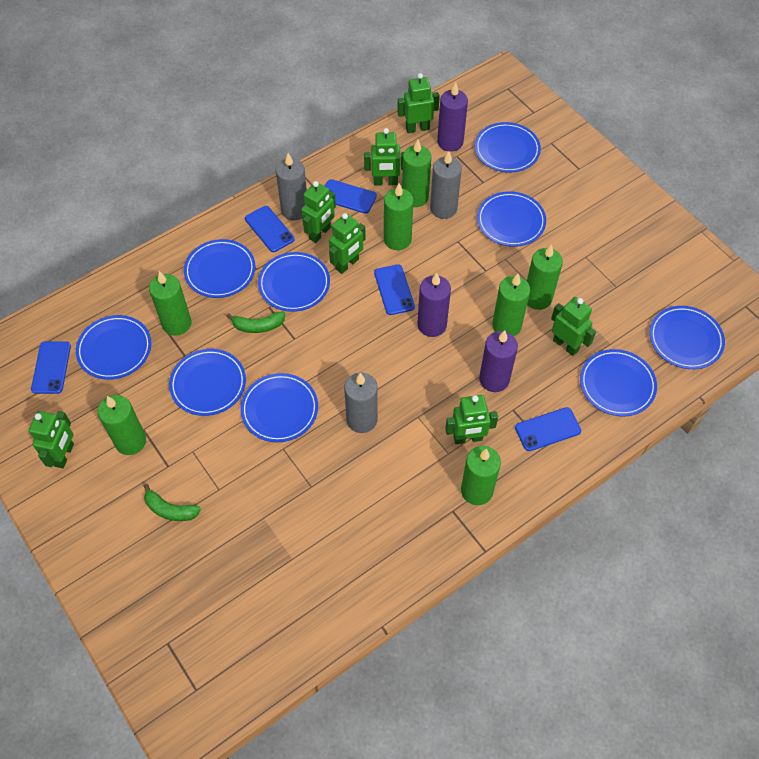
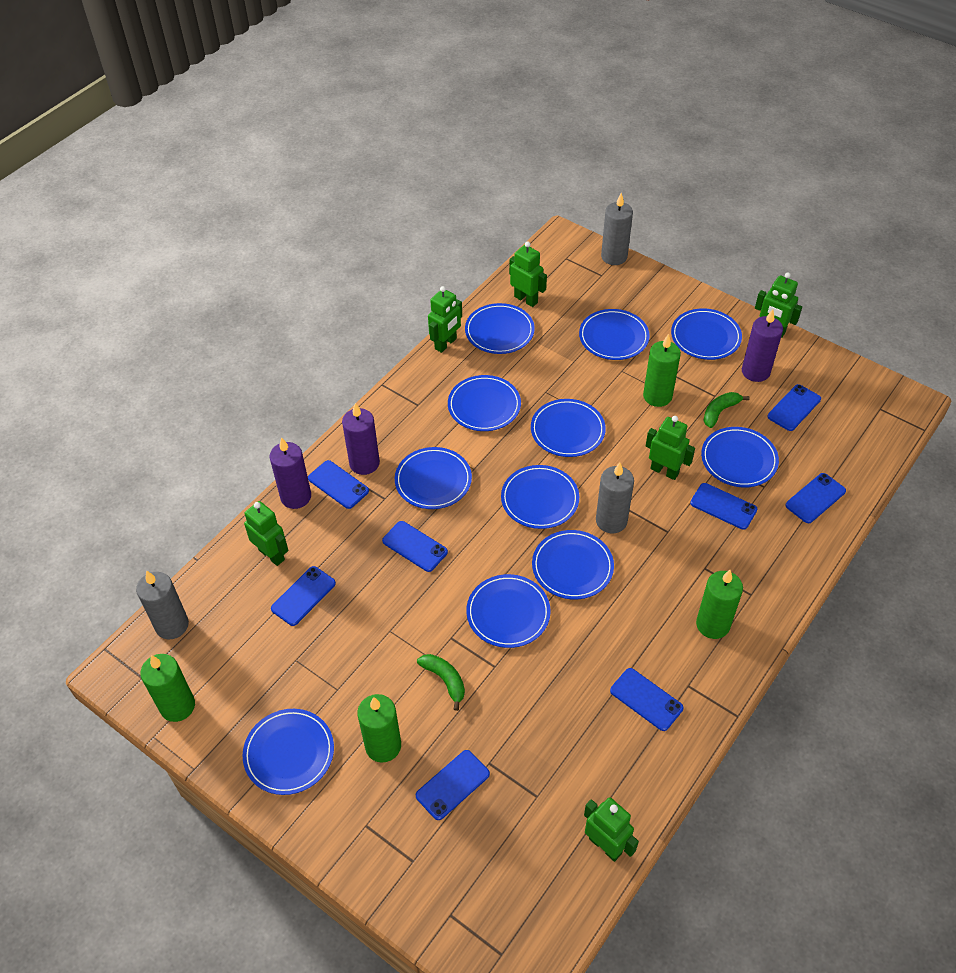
blue phone: [31,341,71,394] [245,206,295,252] [325,179,377,214] [374,264,415,315] [515,407,581,451] = 5 -> [271,566,336,626] [308,460,369,509] [382,521,448,572] [416,750,490,820] [610,668,683,731] [690,483,757,530] [767,384,821,431] [785,473,846,523] = 8
blue plate: [76,315,151,380] [169,349,246,416] [184,239,256,298] [241,373,318,442] [258,252,330,312] [475,122,541,172] [477,191,546,247] [580,349,657,416] [649,306,725,369] = 9 -> [243,709,334,795] [395,447,472,509] [448,375,521,431] [465,303,535,354] [466,574,551,648] [501,465,579,529] [531,399,606,457] [532,530,614,599] [579,309,650,360] [671,308,742,360] [701,427,779,487] = 11
green candle: [97,395,146,455] [149,271,191,336] [384,183,413,250] [402,140,431,207] [461,446,501,505] [492,274,530,336] [527,244,563,310] = 7 -> [140,654,195,722] [357,694,401,763] [643,334,681,407] [696,570,743,639] = 4
green robot: [29,411,74,468] [301,181,336,243] [329,213,366,274] [364,128,404,185] [397,73,440,133] [445,395,498,444] [551,297,596,356] = 7 -> [244,501,289,566] [428,286,462,353] [509,242,547,307] [584,797,639,862] [646,416,695,480] [755,272,802,338] = 6

